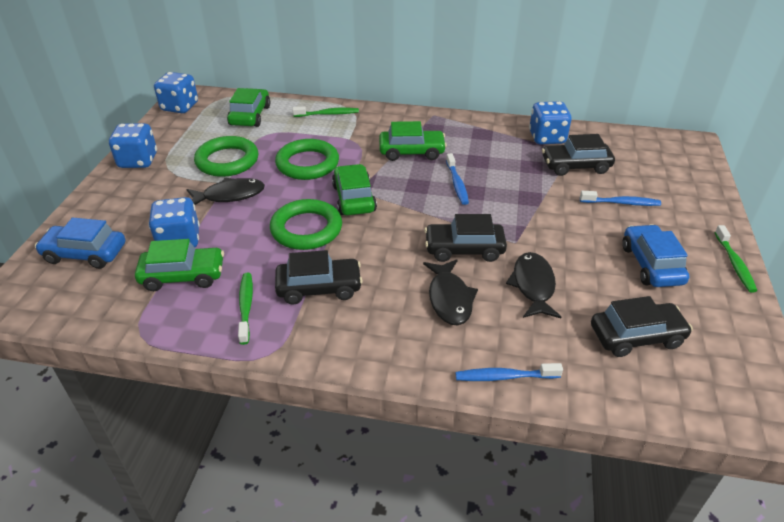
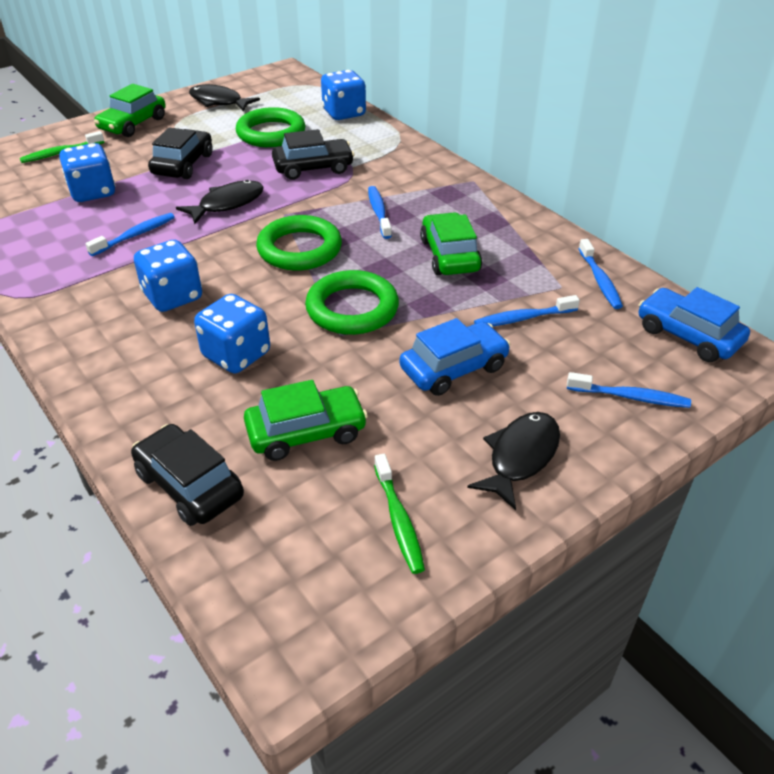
black car: [275,250,363,304] [424,214,507,262] [542,134,615,176] [591,296,693,357] = 4 -> [131,424,244,526] [148,127,213,179] [272,129,354,180] = 3
blue toothbrush: [446,153,469,205] [455,363,563,381] [580,191,661,206] = 3 -> [85,213,175,256] [368,186,392,239] [474,295,580,326] [567,372,691,408] [578,239,623,309] = 5
green car: [135,239,224,291] [227,88,270,127] [332,164,377,215] [379,121,447,161] = 4 -> [94,84,166,137] [244,380,368,461] [420,212,482,275] = 3
green toothbrush: [238,273,253,345] [292,106,359,117] [715,225,757,293] = 3 -> [20,131,104,163] [374,454,425,574] = 2

